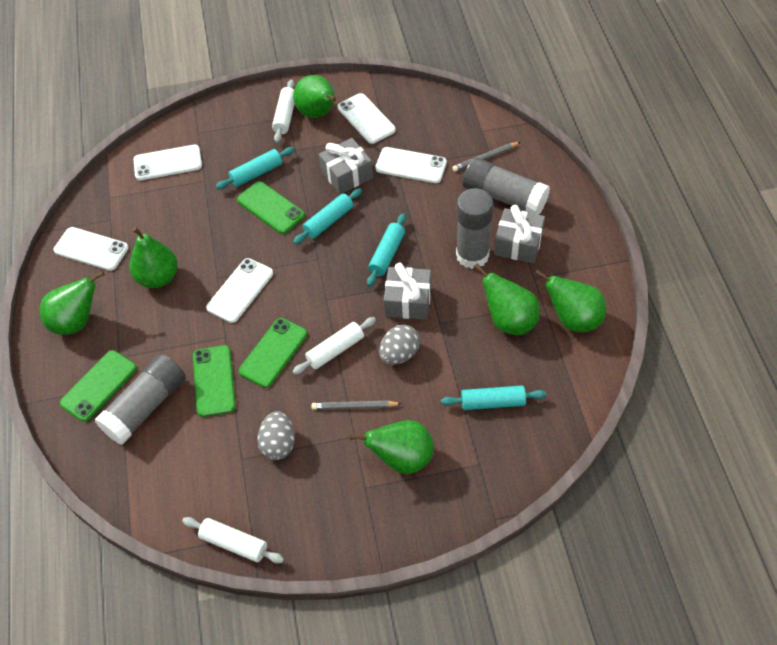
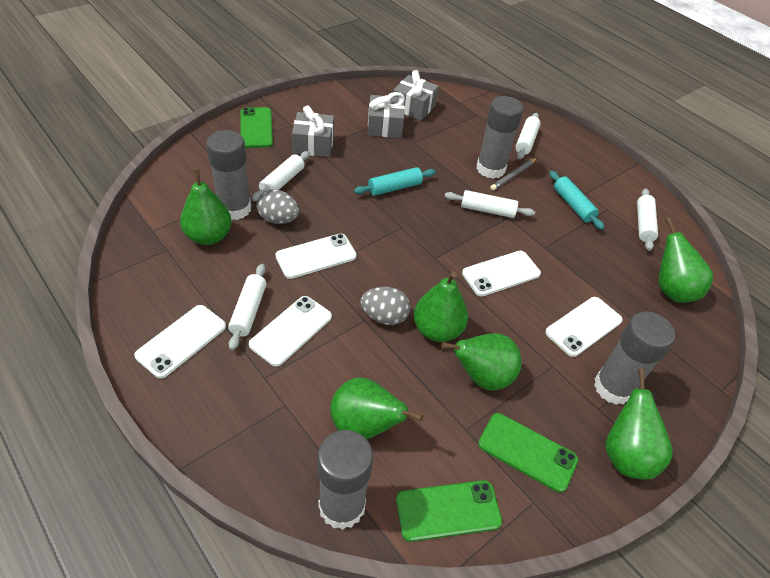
green phone: [60,350,137,422] [193,345,236,417] [237,181,305,234] [239,318,308,388] = 4 -> [240,107,273,148] [396,480,502,542] [478,413,578,493] = 3
grey glue stick: [95,354,186,445] [456,188,493,269] [463,158,550,215] = 3 -> [206,130,251,220] [318,430,373,530] [476,96,523,179] [594,311,675,405] = 4
grey pencil: [311,401,402,410] [452,142,520,171] = 2 -> [490,158,537,190] = 1
turquoise rolling pin: [216,147,295,189] [293,188,362,244] [367,213,406,287] [441,385,546,410] = 4 -> [354,167,436,196] [549,171,604,230] = 2
white rolling pin: [182,517,284,564] [272,79,295,143] [292,317,376,375] = 3 -> [228,264,267,350] [252,151,310,202] [444,190,535,218] [515,113,541,159] [637,188,658,251] = 5

